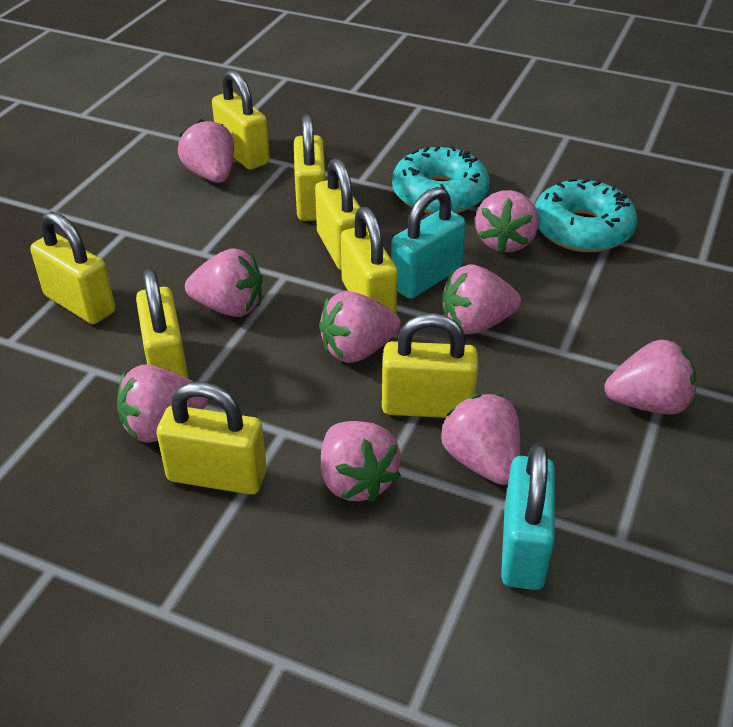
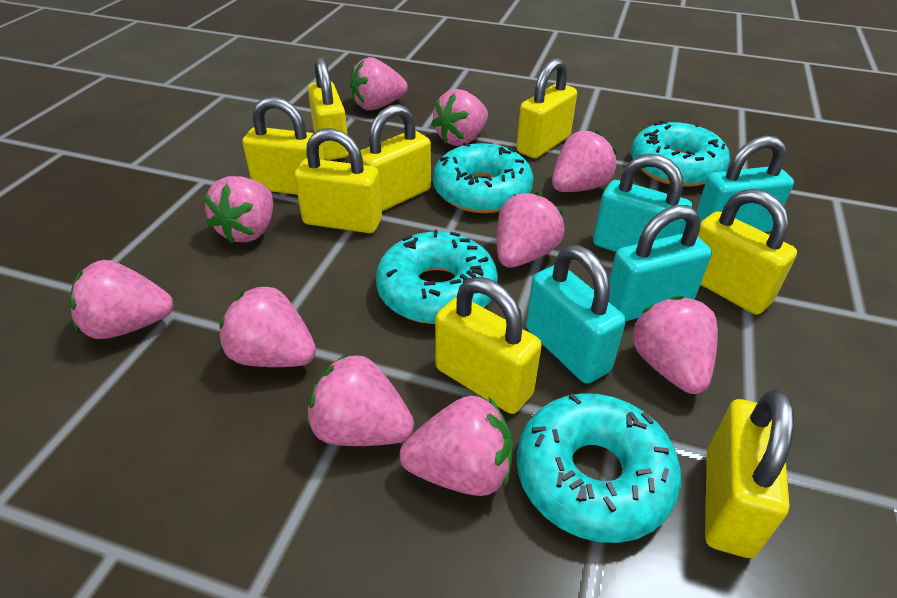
pink strawberry: [117,364,208,443] [178,119,234,183] [185,248,263,317] [319,291,400,363] [321,421,401,502] [440,394,520,485] [442,264,521,334] [475,190,539,254] [605,340,696,415] = 9 -> [69,260,173,339] [204,176,273,243] [219,285,316,367] [306,353,414,446] [350,57,408,110] [400,396,513,496] [432,89,488,146] [497,192,565,268] [552,131,617,192] [631,296,718,394] = 10
turquoise donut: [392,146,490,214] [535,178,637,252] = 2 -> [376,230,498,324] [433,142,533,213] [517,393,681,543] [631,120,730,187] = 4
turquoise padlock: [391,187,466,299] [501,443,555,590] = 2 -> [526,245,626,384] [593,154,692,252] [609,205,712,321] [696,135,794,232] = 4

